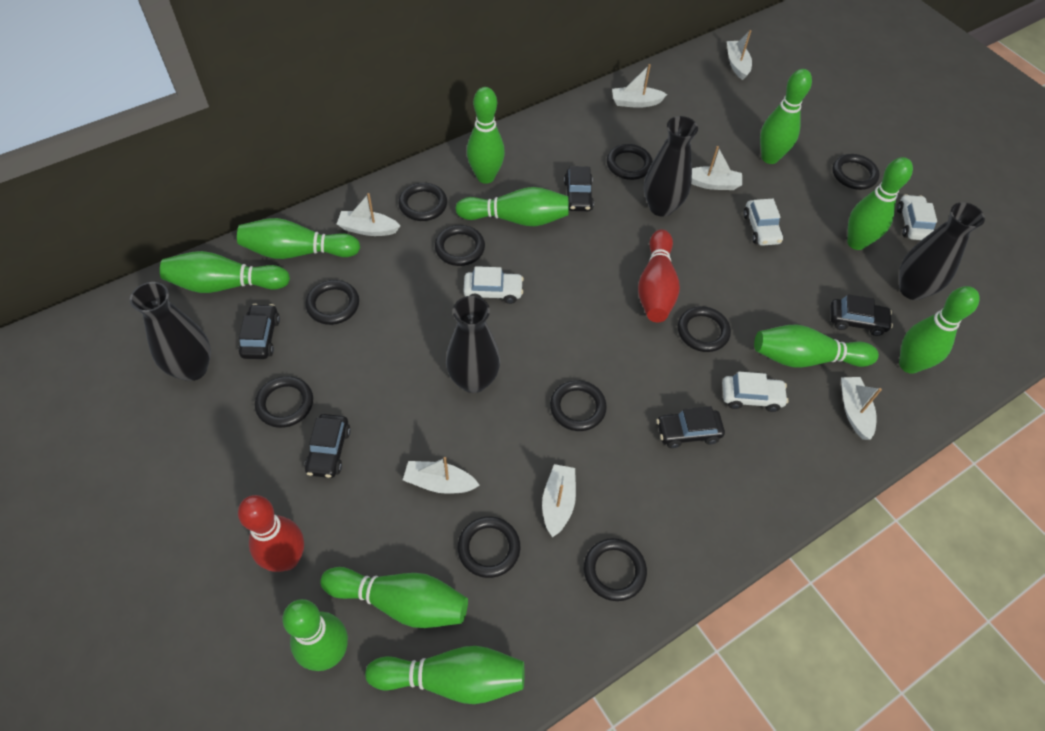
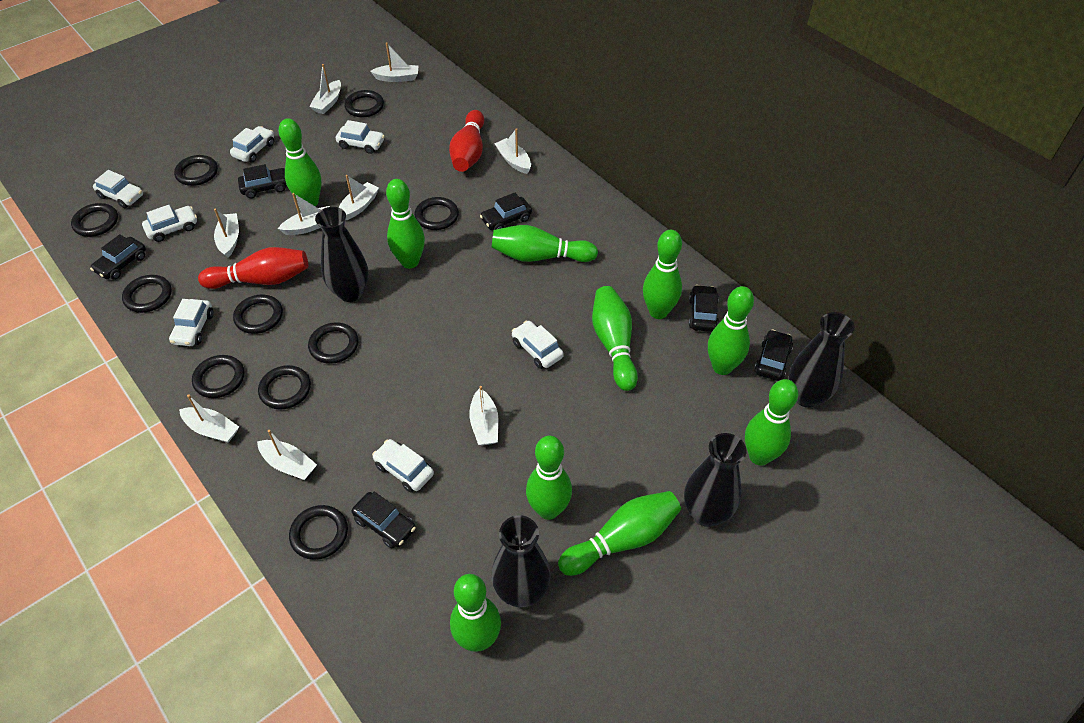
black car: [238,304,280,359] [304,414,351,478] [564,166,594,211] [657,406,725,448] [830,294,893,336] = 5 -> [90,234,146,280] [238,164,287,198] [352,492,416,548] [480,193,532,230] [689,285,719,332] [754,329,793,381] = 6
green bowling pin: [160,251,290,293] [237,218,360,259] [282,599,348,671] [320,567,468,628] [365,646,525,704] [455,187,569,226] [467,87,505,184] [754,325,879,368] [760,69,812,164] [847,157,913,250] [899,286,980,374] = 11 -> [279,118,321,206] [386,179,425,269] [450,574,501,652] [491,225,598,262] [526,436,572,520] [558,491,681,576] [592,286,638,391] [643,230,682,319] [708,286,754,375] [745,379,798,466] = 10
white boat: [337,193,400,236] [403,457,480,494] [542,464,576,537] [612,64,667,108] [691,146,742,190] [727,30,752,80] [841,377,882,440] = 7 -> [179,394,239,443] [214,209,239,258] [257,430,317,480] [278,193,330,235] [309,64,341,114] [339,175,379,221] [370,43,418,82] [469,386,499,445] [494,128,531,174] = 9
white car: [463,266,524,304] [722,372,789,412] [744,199,783,246] [897,194,937,240] = 4 -> [93,170,143,208] [142,205,197,242] [169,299,214,346] [230,126,274,163] [336,120,385,154] [372,439,434,492] [512,321,564,369] = 7

